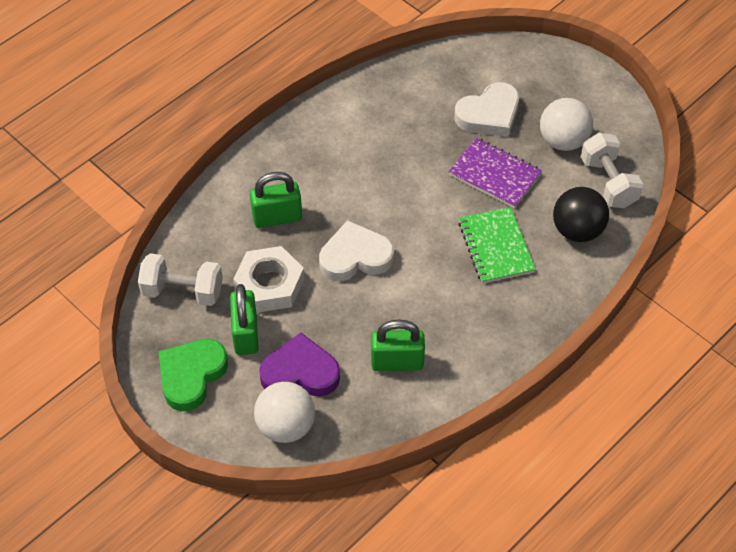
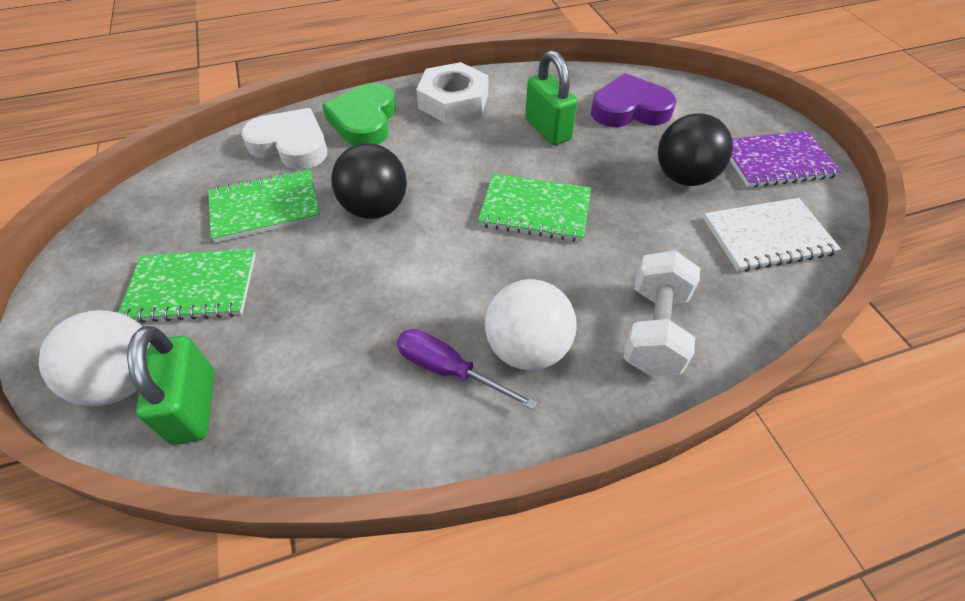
black ball: [553,187,609,242] = 1 -> [331,143,407,219] [658,113,733,186] = 2
green notebook: [458,207,536,284] = 1 -> [118,249,256,323] [208,169,321,243] [478,173,591,242] = 3
green padlock: [230,284,259,355] [250,172,302,228] [371,320,425,371] = 3 -> [127,326,214,445] [525,50,578,145] = 2
purple screwdriver: none = 0 -> [396,329,537,410] = 1
white dumbbell: [138,253,223,306] [581,133,643,208] = 2 -> [623,251,700,376] = 1
white heart: [319,220,394,281] [454,82,519,137] = 2 -> [241,108,327,170] = 1
white notebook: none = 0 -> [704,198,841,272] = 1

